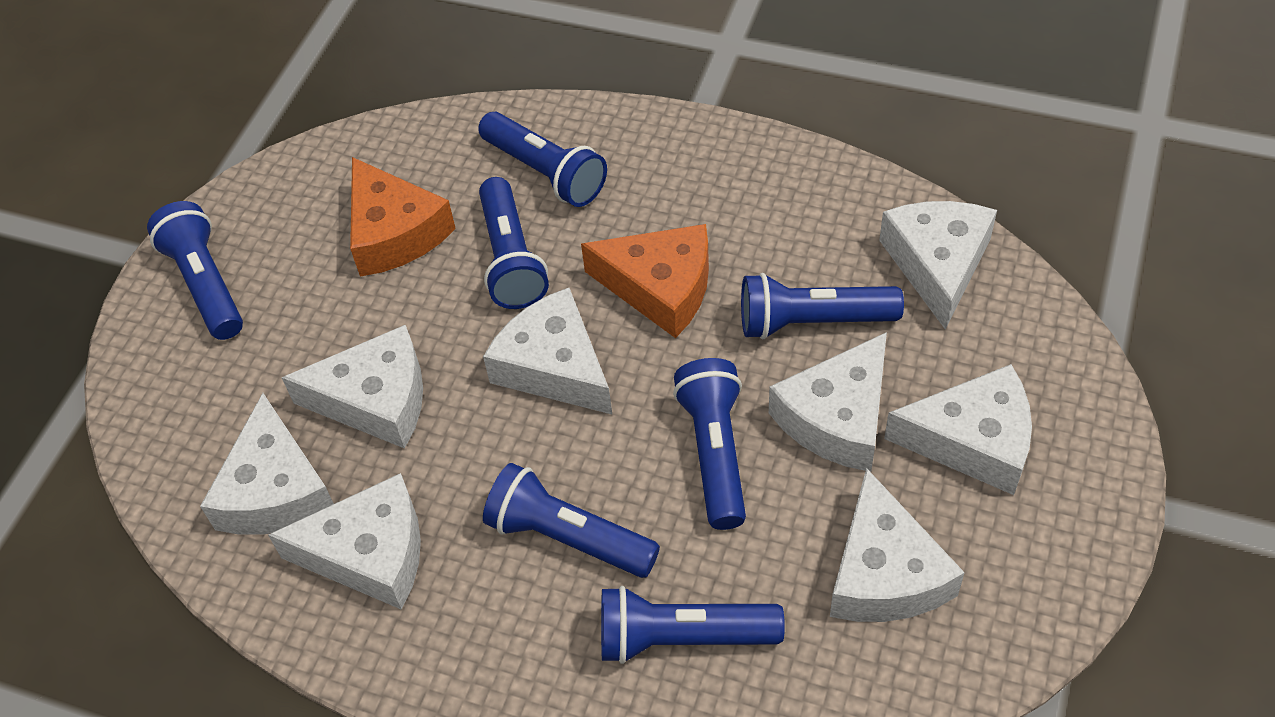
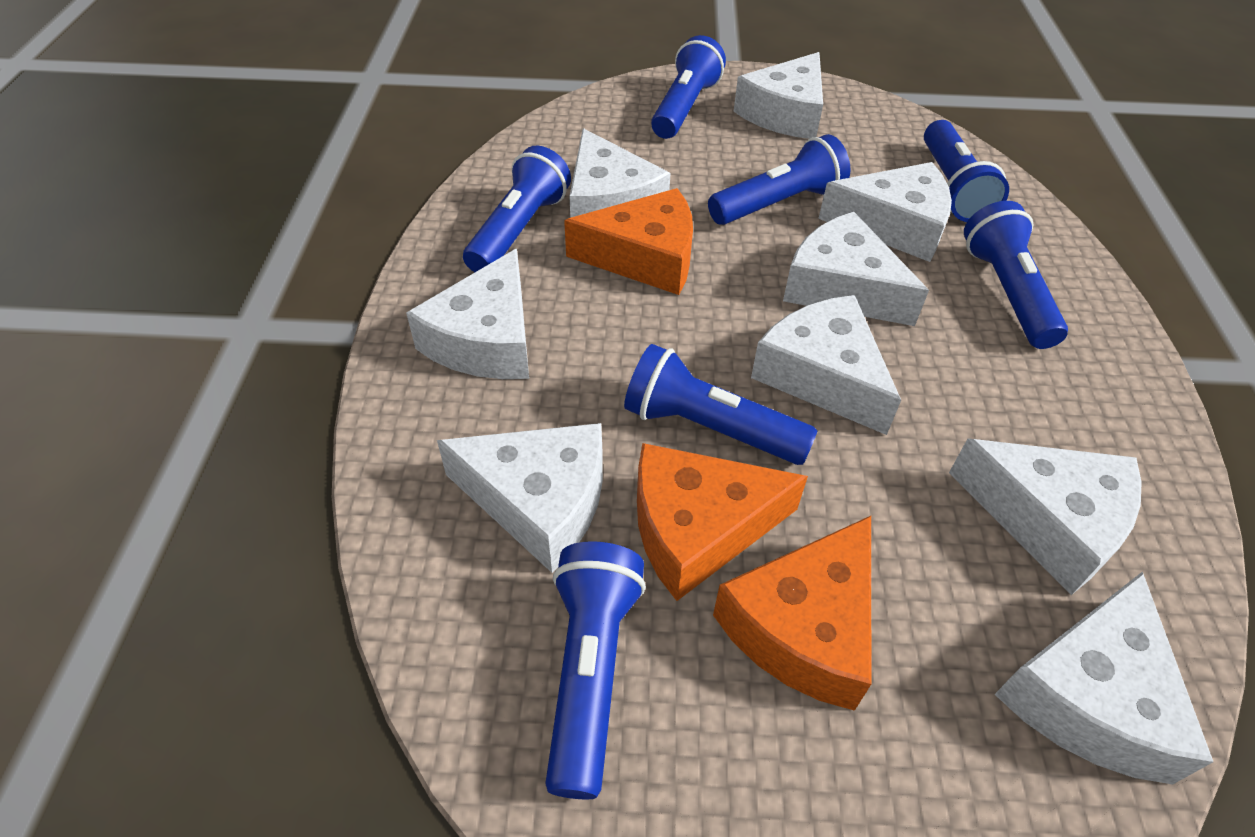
orange cheese: [350,157,456,277] [581,224,709,338] = 2 -> [564,188,693,295] [637,443,808,601] [713,516,871,711] = 3
white cheese: [200,393,334,535] [268,473,421,610] [281,325,423,449] [483,288,612,414] [769,332,887,472] [830,468,965,622] [879,201,997,329] [884,364,1032,495] = 8 -> [406,249,529,379] [437,423,603,573] [569,128,671,218] [733,52,823,139] [751,295,901,435] [783,212,929,326] [818,162,952,262] [949,438,1142,595] [994,571,1213,784] = 9

